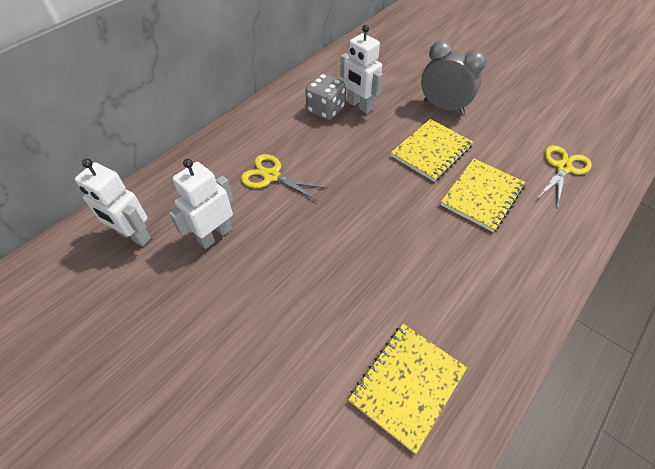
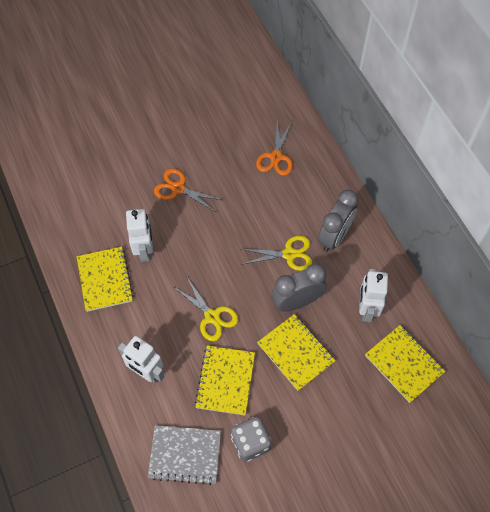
grey clock: [421,40,486,114] = 1 -> [271,263,327,312] [318,190,359,252] = 2
grey notebook: none = 0 -> [148,425,221,485] = 1
orange scissors: none = 0 -> [154,168,222,212] [256,121,293,176] = 2
yellow notebook: [348,324,467,454] [391,119,473,182] [440,159,525,232] = 3 -> [77,246,134,312] [195,345,255,415] [257,314,336,391] [365,325,445,403] = 4

